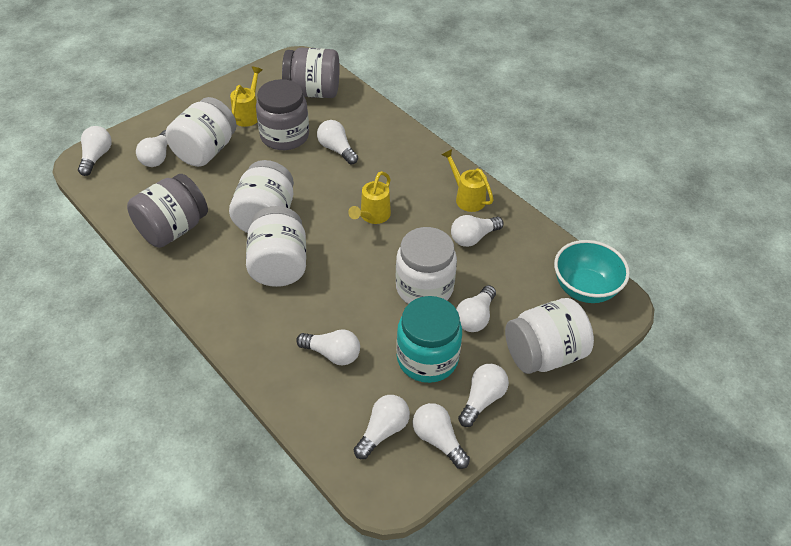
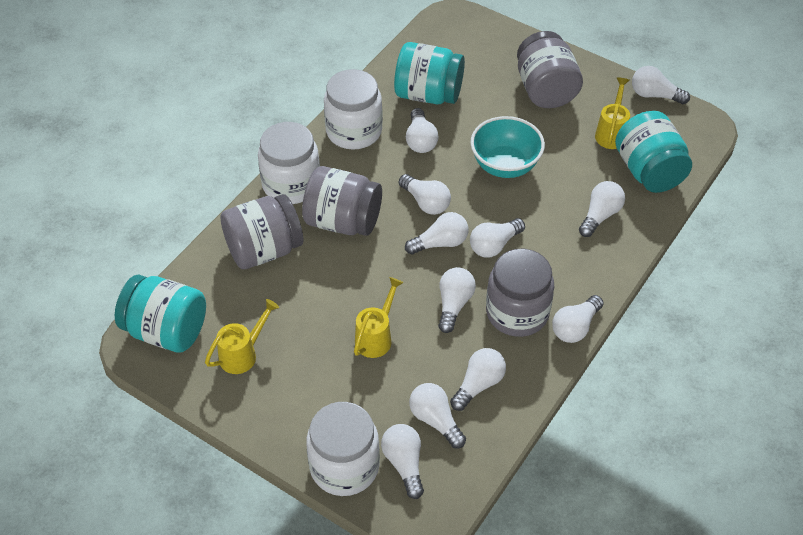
grey jar: [127,174,208,248] [256,79,309,150] [282,48,340,98] = 3 -> [220,194,303,269] [302,166,382,236] [486,249,554,337] [517,31,583,108] = 4
turquoise jar: [396,296,462,383] = 1 -> [115,275,206,353] [394,42,465,104] [615,111,692,193] = 3
white jar: [166,97,237,167] [229,160,294,233] [246,206,306,287] [396,227,457,304] [505,298,594,374] = 5 -> [258,122,320,204] [306,402,380,496] [324,69,383,150] = 3
white light bulb: [78,126,112,176] [136,130,168,167] [296,329,360,366] [317,120,358,164] [354,395,410,459] [413,403,470,469] [451,215,503,247] [456,285,496,332] [458,364,509,427] = 9 -> [381,424,424,499] [399,174,451,215] [405,212,469,255] [406,108,438,153] [409,383,466,448] [438,267,476,333] [450,348,506,411] [470,218,525,258] [552,295,603,343] [579,181,625,237] [632,66,690,104] = 11

